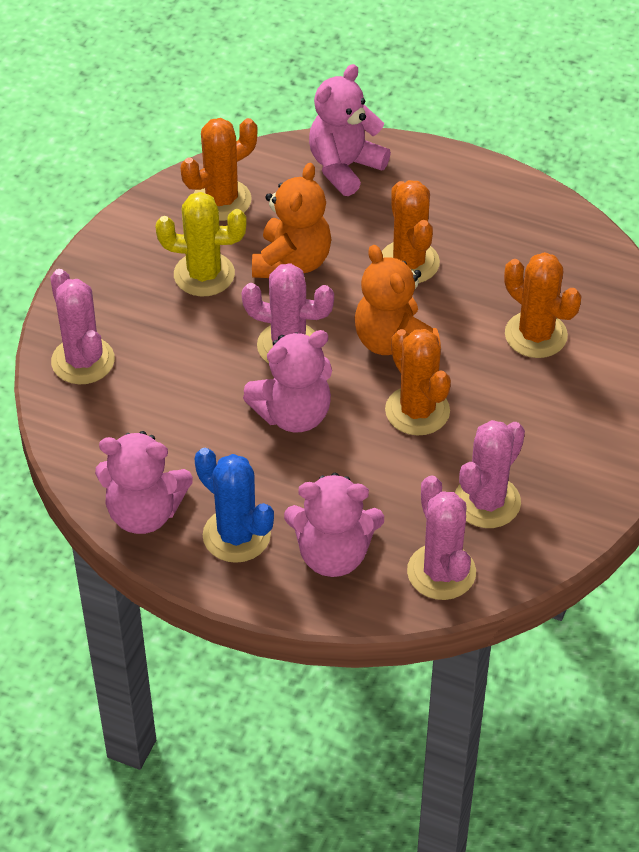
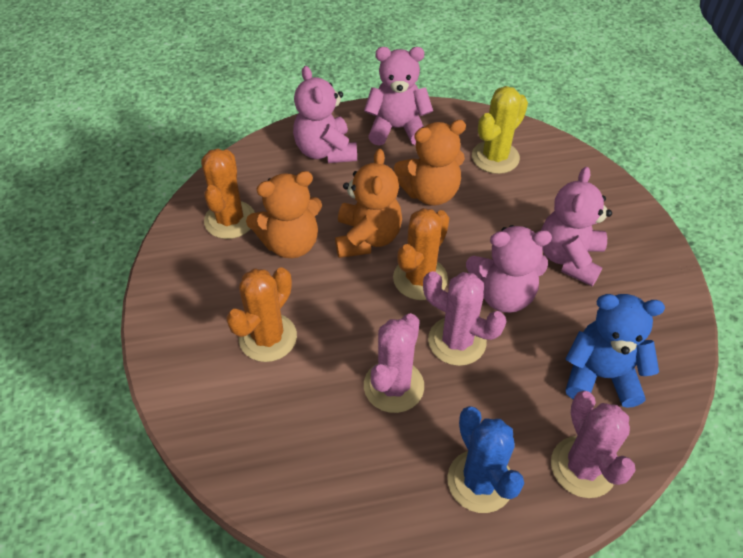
blue teddy bear: none = 0 -> [565,294,665,408] = 1
orange cactus: [181,118,258,221] [382,180,440,283] [385,329,451,436] [504,252,581,358] = 4 -> [201,148,255,239] [226,268,297,362] [393,208,449,300] = 3
orange teddy bear: [252,163,331,278] [355,245,441,355] = 2 -> [246,171,322,258] [335,149,402,258] [394,120,466,206] = 3
pink cactus: [50,269,115,385] [242,263,334,363] [407,475,476,600] [455,420,525,528] = 4 -> [364,313,424,413] [423,271,506,366] [551,391,636,498] = 3

